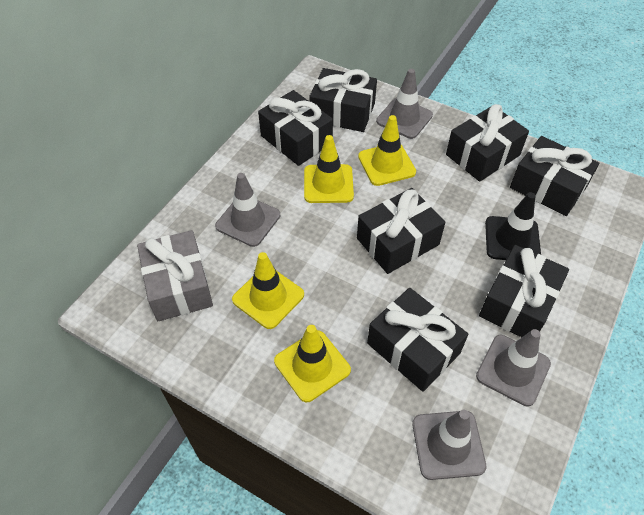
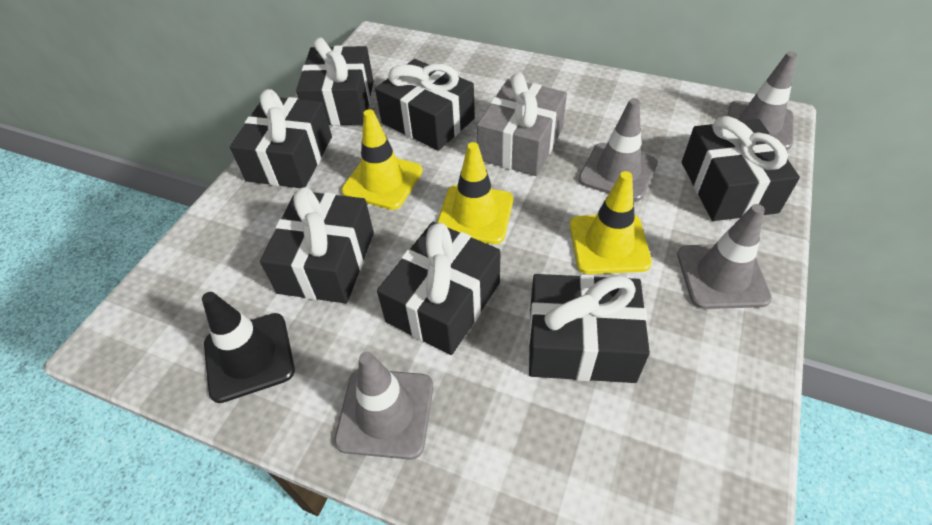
yellow traffic cone: [232,252,304,329] [274,325,351,402] [304,135,354,203] [358,115,416,186] = 4 -> [341,109,423,210] [437,142,513,244] [570,171,652,274] = 3

